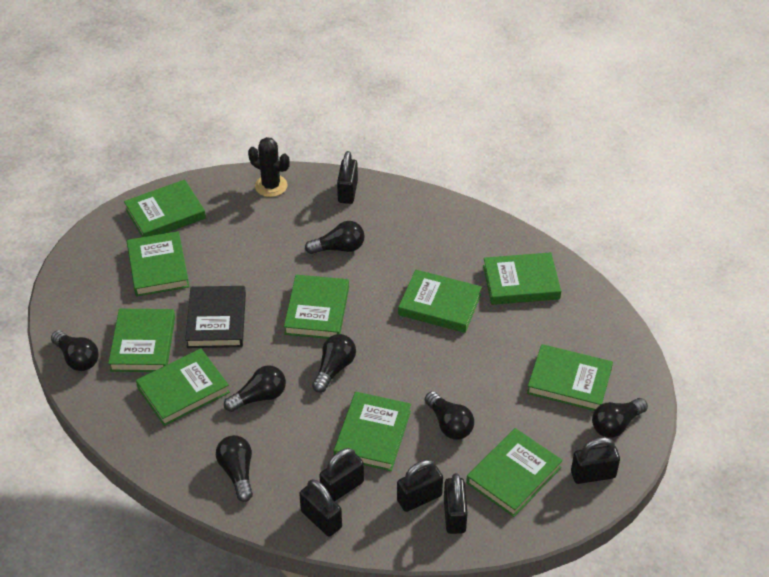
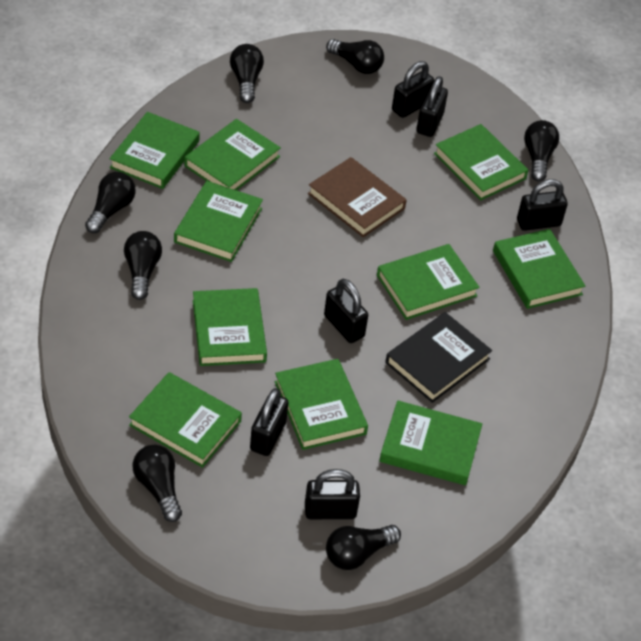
black cactus: [248,137,290,197] = 1 -> none = 0
brown book: none = 0 -> [308,157,407,237] = 1

